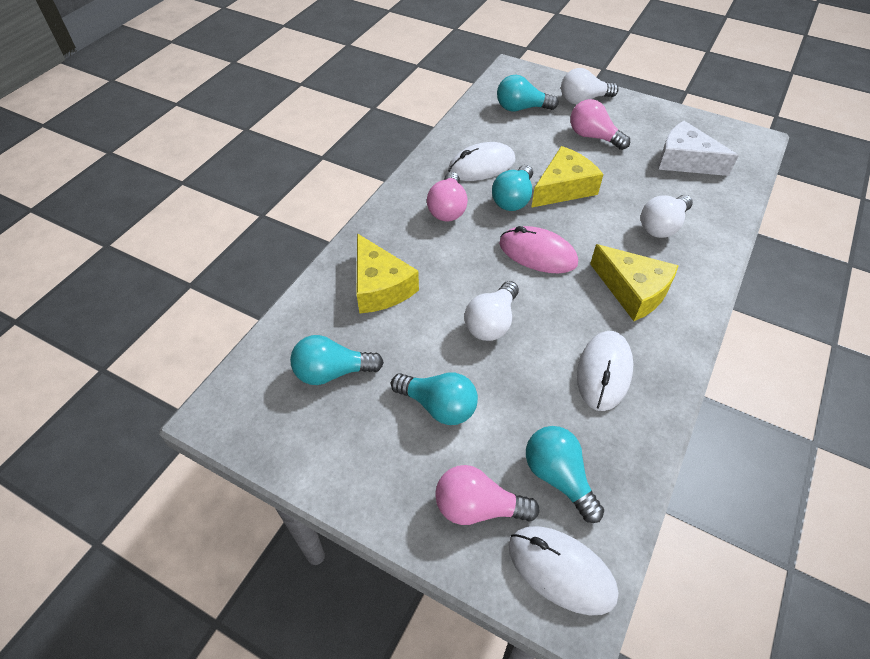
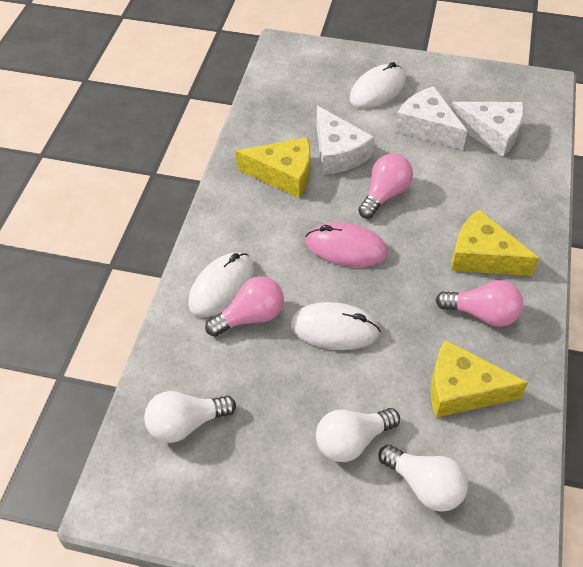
turquoise light bulb: [290,335,384,385] [391,372,478,425] [492,165,533,211] [497,75,559,111] [526,426,604,523] = 5 -> none = 0
white cheese: [658,121,739,176] = 1 -> [316,106,375,175] [395,86,467,150] [451,102,524,157] = 3

